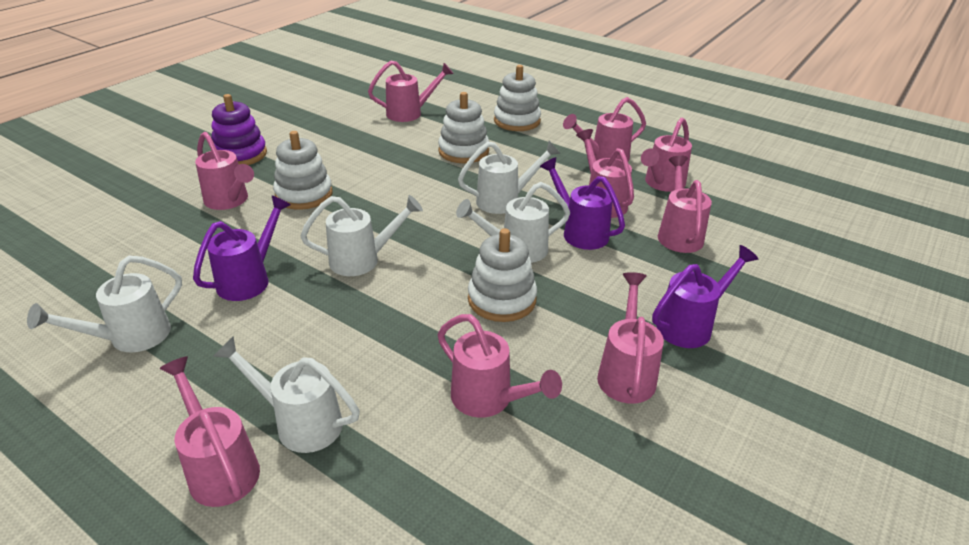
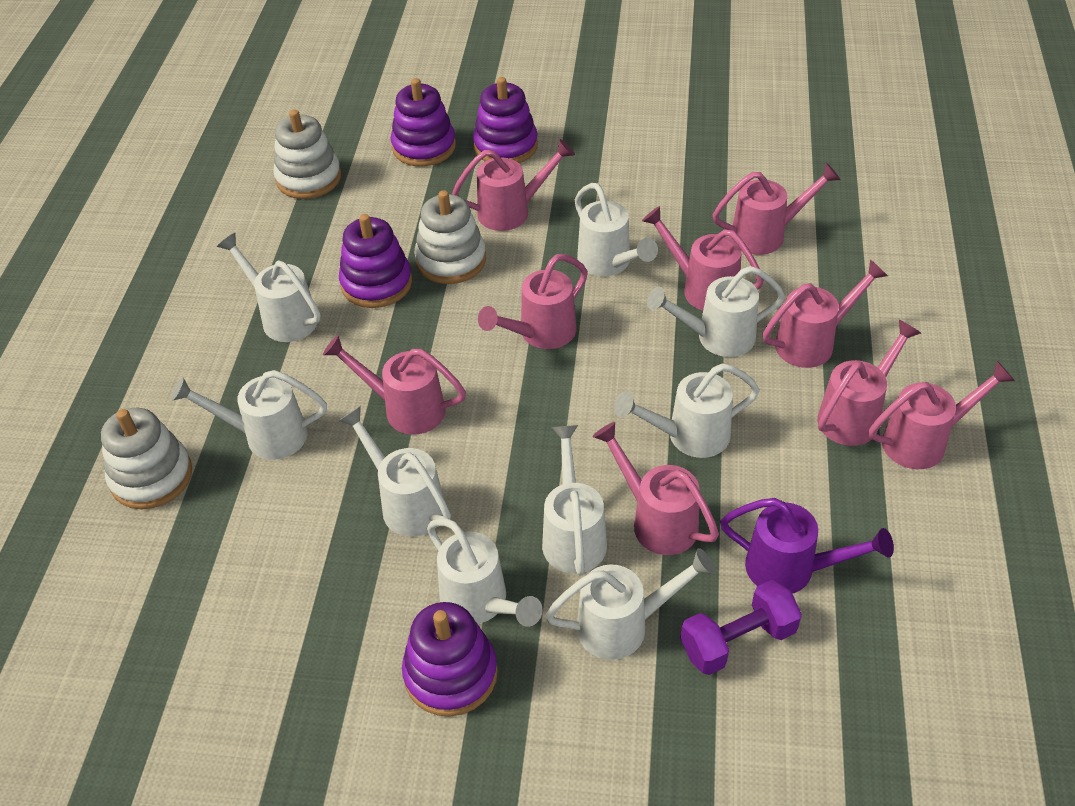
purple dumbbell: none = 0 -> [680,580,802,675] = 1
purple stacking toy: [211,94,267,165] = 1 -> [339,214,412,308] [391,78,456,166] [402,602,498,717] [473,77,538,163] = 4
purple watering can: [193,195,291,301] [540,157,625,250] [652,245,758,348] = 3 -> [720,498,894,594] = 1
white stacking toy: [273,131,333,210] [438,92,489,163] [468,228,537,322] [494,65,541,131] = 4 -> [101,408,192,509] [273,110,341,199] [415,190,486,284] = 3
white watering can: [27,256,182,352] [214,337,360,453] [300,195,423,276] [456,182,570,263] [458,141,561,214] = 5 -> [171,370,327,460] [217,233,321,342] [339,406,451,537] [427,518,543,627] [542,425,607,576] [545,548,716,660] [575,183,658,277] [614,364,760,458] [647,266,785,357] = 9

